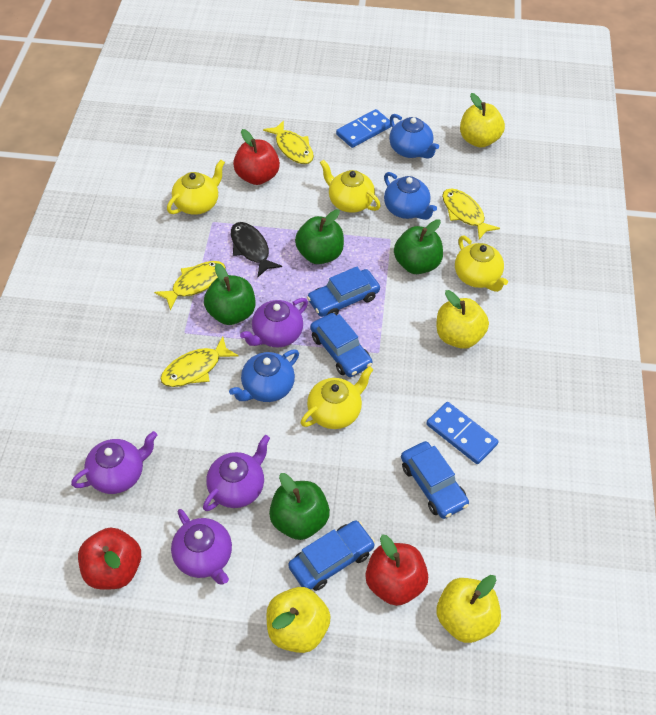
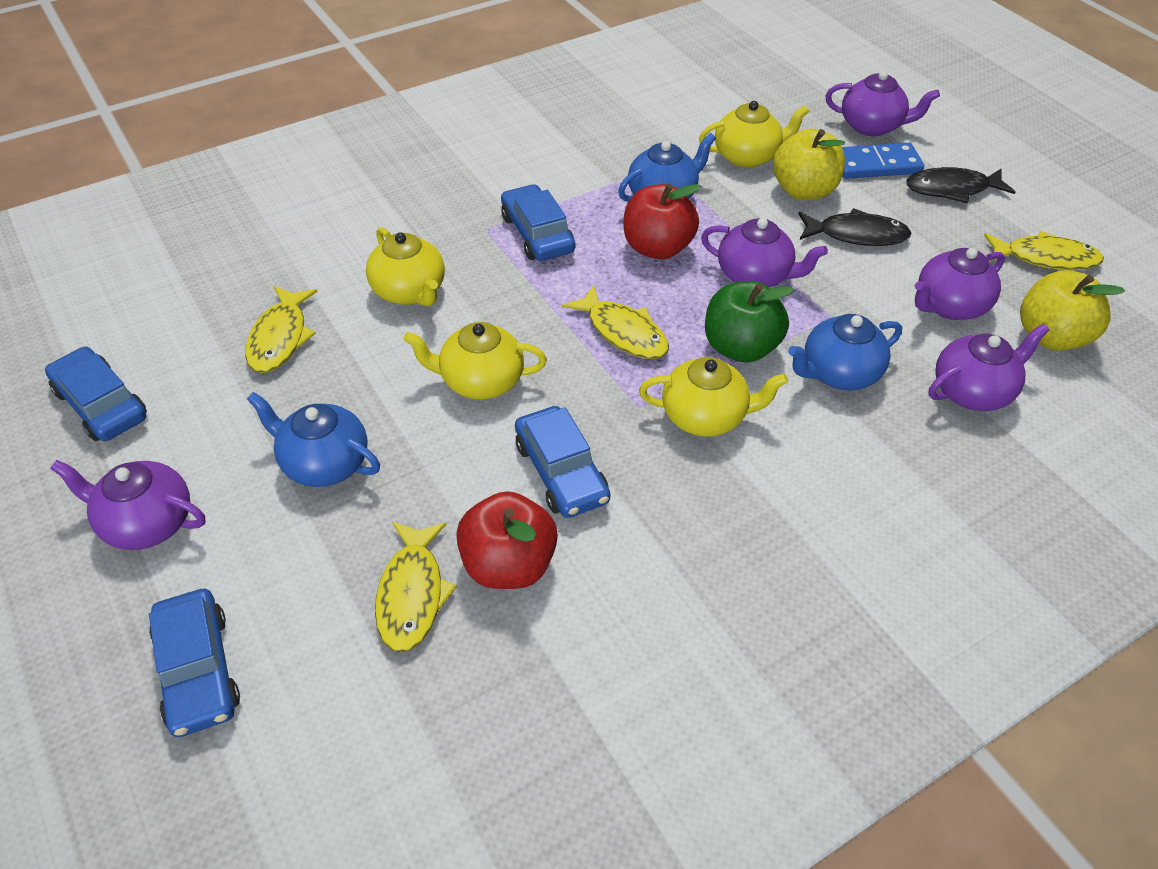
black fish: [231,222,282,277] = 1 -> [799,208,911,246] [906,167,1015,204] = 2
blue domino: [336,109,392,148] [426,402,498,464] = 2 -> [842,143,924,179] = 1
green apple: [204,263,255,325] [269,473,330,540] [295,209,344,264] [394,219,443,274] = 4 -> [705,281,794,363] = 1
purple teapot: [71,431,157,494] [171,509,232,584] [203,435,270,511] [240,298,308,348] = 4 -> [50,460,206,550] [701,218,828,287] [826,71,940,136] [915,248,1005,320] [928,324,1049,411] = 5
red apple: [78,528,141,589] [233,129,280,185] [365,535,428,606] = 3 -> [456,491,558,589] [624,184,701,260] = 2
yellow apple: [266,587,331,653] [437,290,489,349] [437,575,501,643] [460,93,505,148] = 4 -> [773,129,845,200] [1020,270,1125,351] = 2

